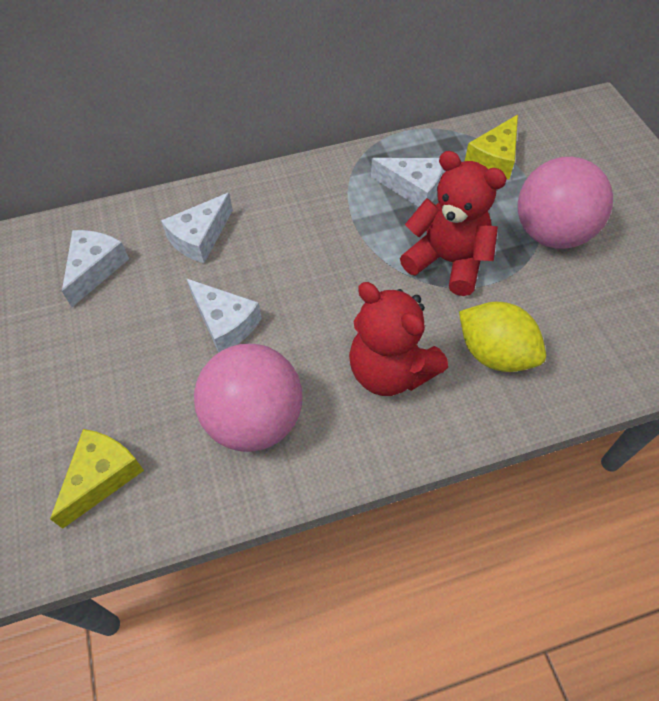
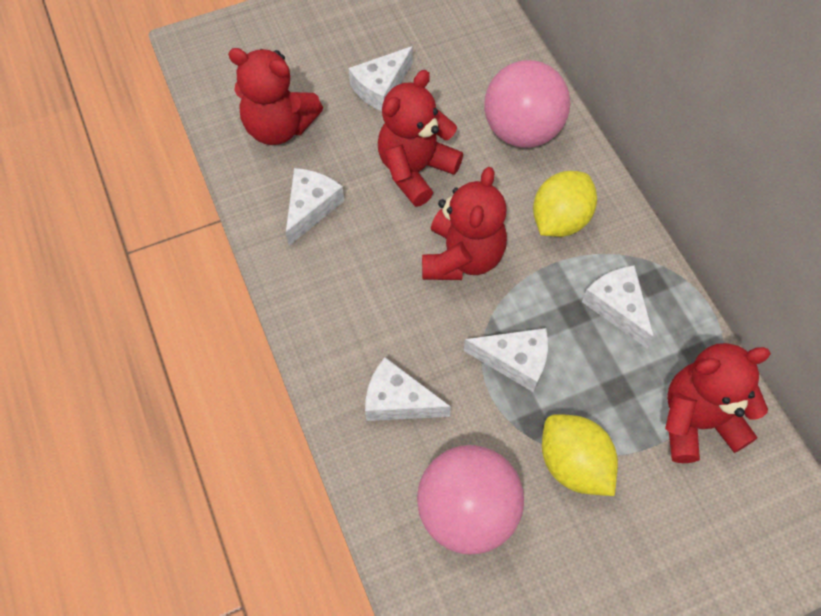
red teddy bear: [349,282,448,396] [400,151,507,296] = 2 -> [228,48,323,145] [378,70,463,207] [422,167,507,280] [665,343,771,463] = 4
white cheese: [62,230,129,307] [161,193,233,263] [187,279,262,353] [371,158,442,207] = 4 -> [286,168,344,246] [349,46,413,111] [365,357,451,421] [464,328,548,392] [582,265,654,348] = 5
yellow cheese: [50,429,144,529] [465,115,518,180] = 2 -> none = 0
yellow lemon: [459,302,546,372] = 1 -> [533,171,597,237] [542,414,618,496] = 2

